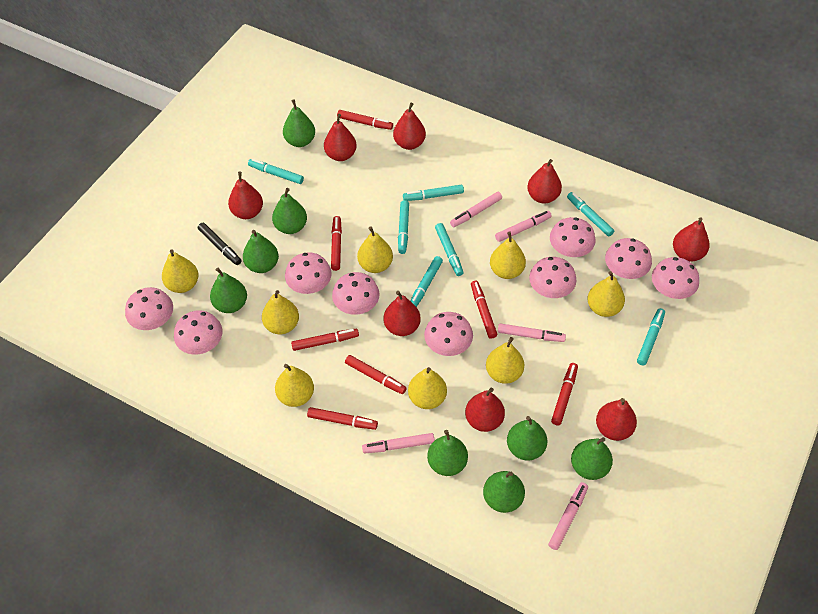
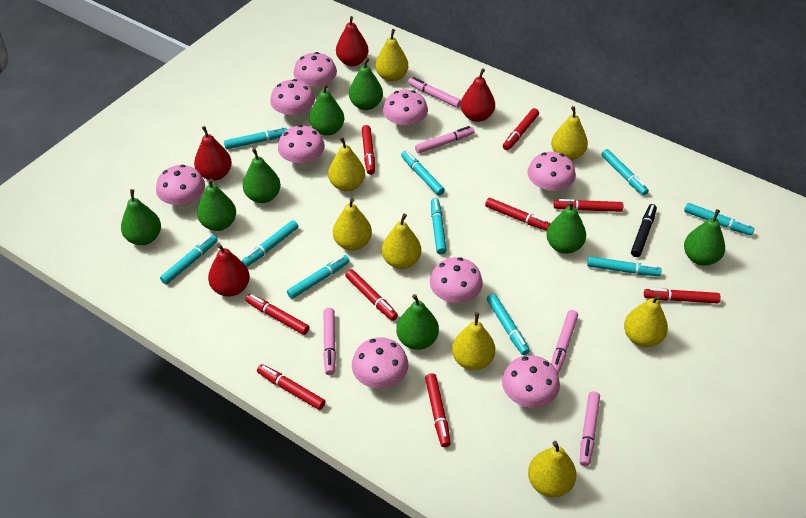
red marker: [291,329,359,351] [307,407,378,430] [331,216,342,271] [337,110,393,130] [345,355,407,394] [471,281,497,339] [551,363,578,425] = 7 -> [245,294,310,335] [257,364,325,410] [345,269,398,321] [362,125,375,175] [425,373,451,447] [485,198,550,231] [503,108,539,150] [554,199,623,212] [644,288,721,304] = 9
red pear: [228,172,263,219] [324,114,357,161] [383,291,421,336] [393,103,426,150] [465,387,505,432] [527,159,562,203] [596,398,637,441] [673,217,709,262] = 8 -> [194,126,232,181] [208,244,250,297] [336,16,369,66] [461,68,495,122] = 4
turquoise marker: [248,159,304,184] [398,200,409,254] [403,185,464,201] [410,256,443,307] [435,223,464,276] [567,192,614,237] [637,308,665,366] = 7 -> [160,235,218,285] [224,127,287,149] [242,220,298,267] [287,255,350,299] [401,151,445,196] [431,198,447,255] [487,294,530,355] [587,256,661,276] [601,149,649,196] [684,203,754,235] = 10

